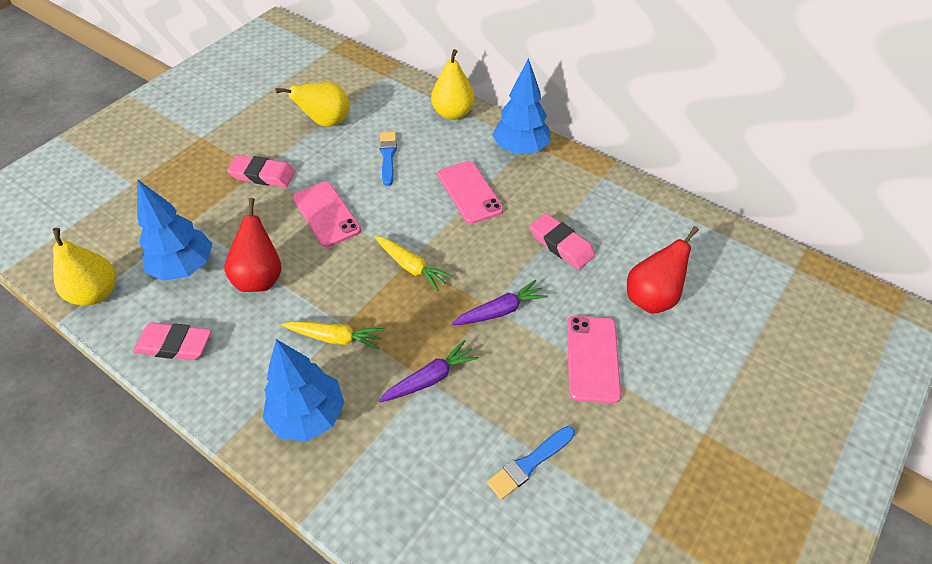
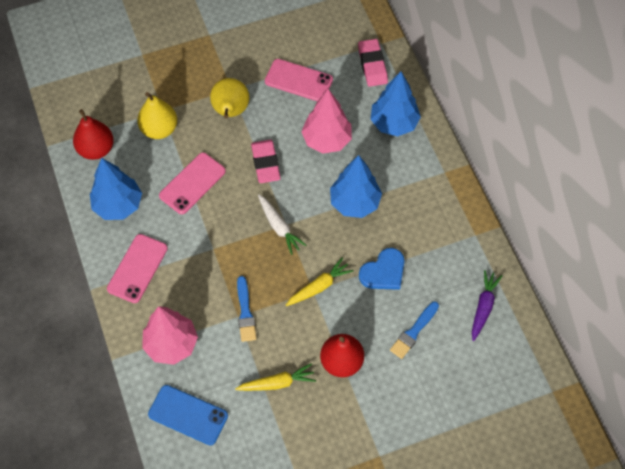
blue heart: none = 0 -> [359,248,405,290] = 1
blue phone: none = 0 -> [148,385,228,445] = 1
pink eraser: [133,322,212,360] [227,155,295,187] [529,213,595,270] = 3 -> [251,140,281,183] [358,39,388,87] = 2
pink tree: none = 0 -> [142,306,198,365] [301,89,352,154] = 2
purple carrot: [379,340,479,402] [452,280,548,325] = 2 -> [472,270,502,341] = 1
white carrot: none = 0 -> [258,194,307,255] = 1
yellow pear: [53,228,116,305] [275,82,350,127] [431,49,475,120] = 3 -> [137,92,177,139] [210,78,249,118] = 2

